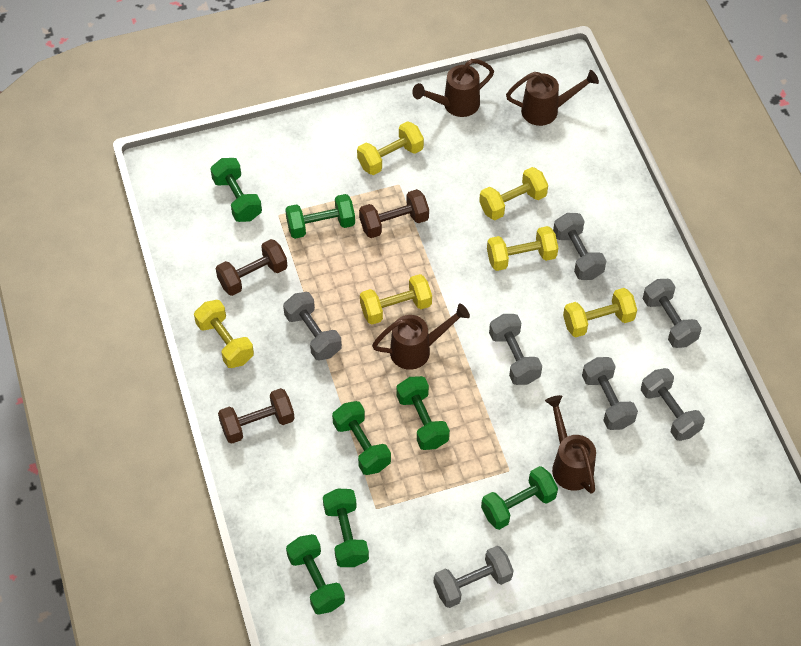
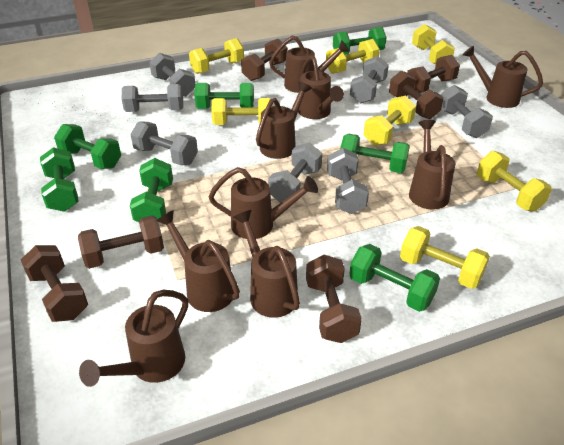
brown dumbbell: [216,239,287,296] [218,388,294,444] [359,189,429,238] = 3 -> [21,245,88,322] [78,215,164,269] [241,39,287,81] [306,255,362,343] [389,70,443,119] [407,55,460,93] = 6
brown watering can: [372,304,470,370] [412,59,494,117] [506,70,599,126] [545,395,596,494] = 4 -> [79,290,188,387] [156,210,240,312] [209,167,318,239] [233,210,300,318] [256,82,312,159] [269,36,349,93] [298,55,344,119] [409,120,455,210] [462,45,543,108] = 9
yellow dumbbell: [194,300,254,368] [357,121,424,175] [360,274,432,325] [479,167,548,220] [487,226,558,271] [563,288,637,337] = 6 -> [189,38,244,74] [211,98,270,125] [326,39,380,74] [363,96,416,146] [400,226,490,289] [412,24,455,65] [477,151,552,212] = 7

